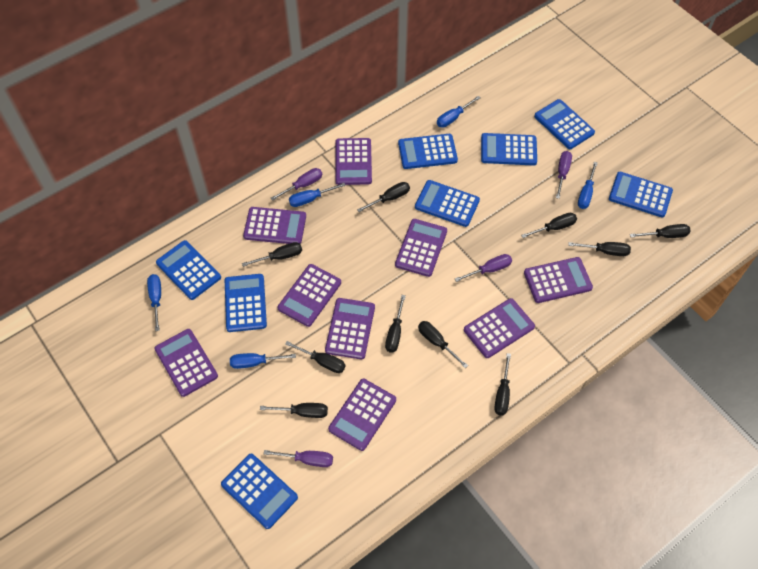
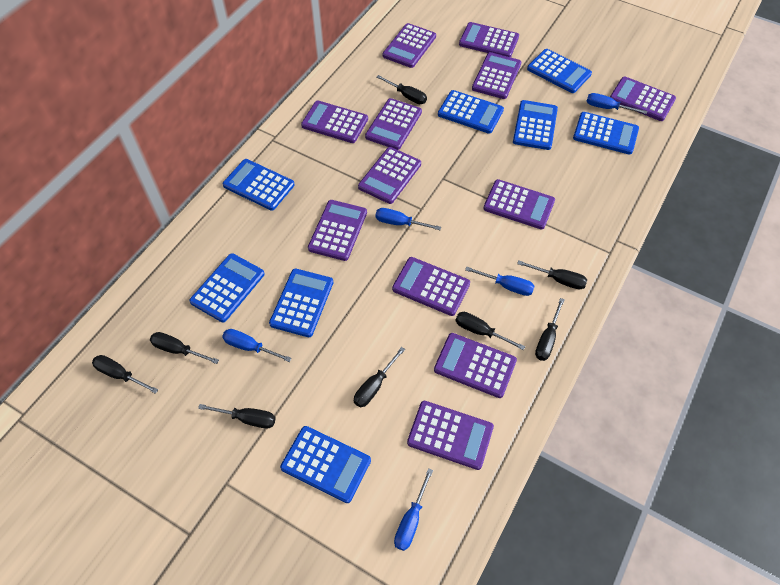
black screwdriver: [242,242,302,267] [260,403,328,418] [285,341,345,373] [357,182,410,212] [385,295,406,353] [418,321,468,368] [494,353,511,415] [521,213,577,238] [568,242,631,256] [630,224,691,238] = 10 -> [92,355,158,394] [150,332,219,364] [198,404,276,428] [354,347,405,407] [376,75,427,104] [455,312,525,350] [517,260,587,290] [535,298,565,361] = 8
purple calculator: [154,329,218,397] [243,207,306,244] [277,264,341,327] [325,298,375,359] [328,379,396,451] [335,138,372,185] [395,219,447,277] [464,298,535,358] [524,257,593,303] = 9 -> [301,101,368,143] [308,200,367,261] [358,147,421,204] [365,98,422,150] [383,23,436,68] [392,257,470,316] [407,401,494,470] [434,333,517,398] [459,22,519,57] [472,52,521,99] [483,179,555,230] [610,76,676,121] = 12
purple screwdriver: [264,450,333,467] [271,168,322,201] [455,254,512,282] [556,151,572,199] = 4 -> none = 0

